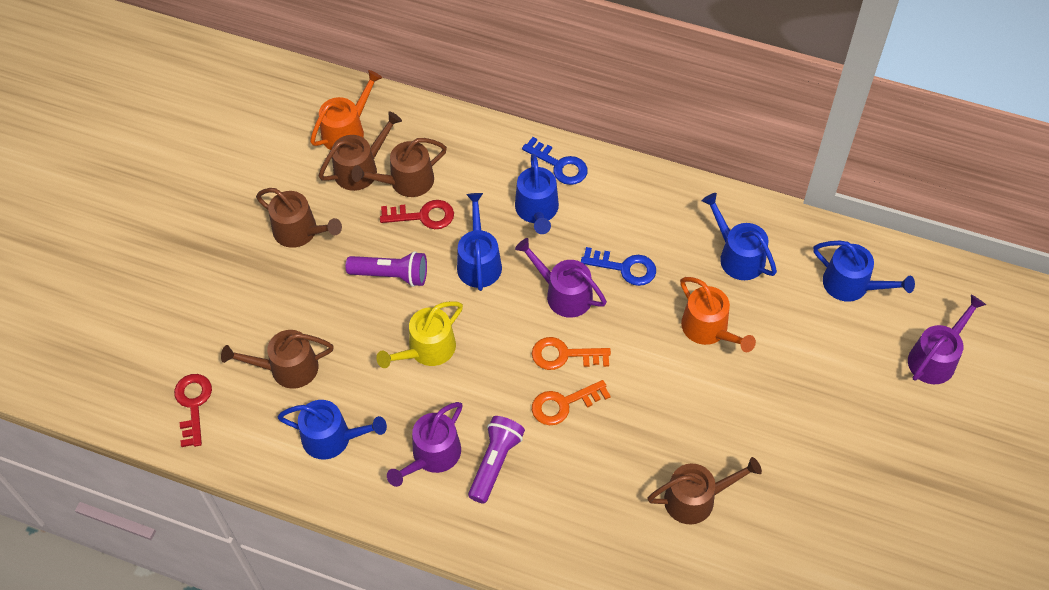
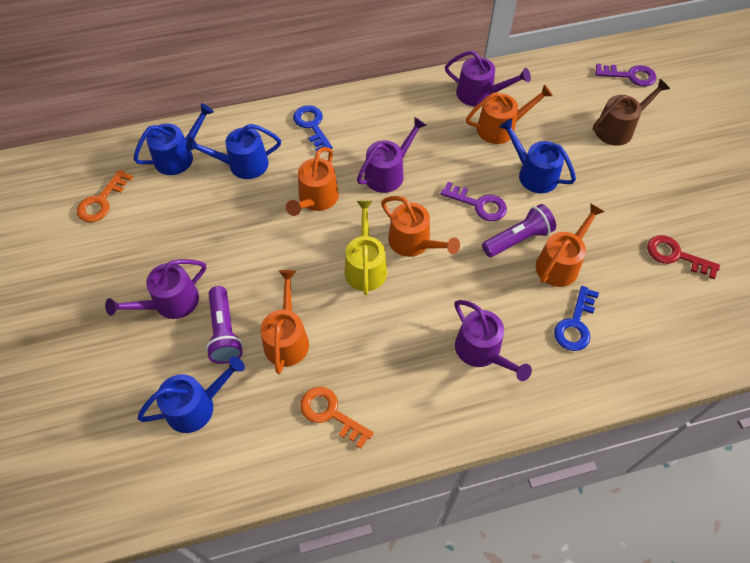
blue watering can: [278,400,387,460] [457,193,502,291] [515,154,559,234] [702,193,777,280] [813,241,915,302] = 5 -> [133,103,214,175] [137,356,245,433] [186,124,281,179] [499,118,576,193] = 4
brown watering can: [221,330,334,389] [256,188,342,248] [319,111,402,191] [352,138,447,197] [647,457,762,524] = 5 -> [593,79,670,146] = 1
orange watering can: [310,70,382,150] [680,277,756,352] = 2 -> [261,270,309,374] [286,147,339,216] [381,196,460,257] [466,84,553,144] [536,204,605,287] = 5
purple key: none = 0 -> [441,182,507,221] [595,64,656,86] = 2
purple watering can: [387,402,462,487] [515,238,607,318] [908,295,986,384] = 3 -> [105,259,206,319] [357,117,427,193] [445,50,531,106] [455,300,532,381] = 4
red key: [174,374,212,447] [380,200,454,229] = 2 -> [647,235,720,279] = 1

